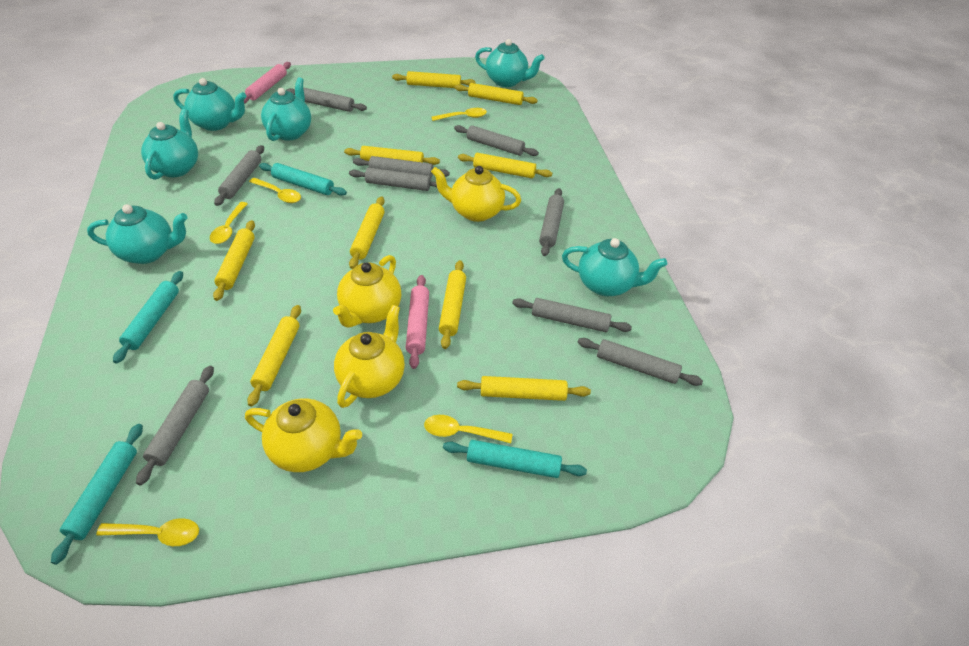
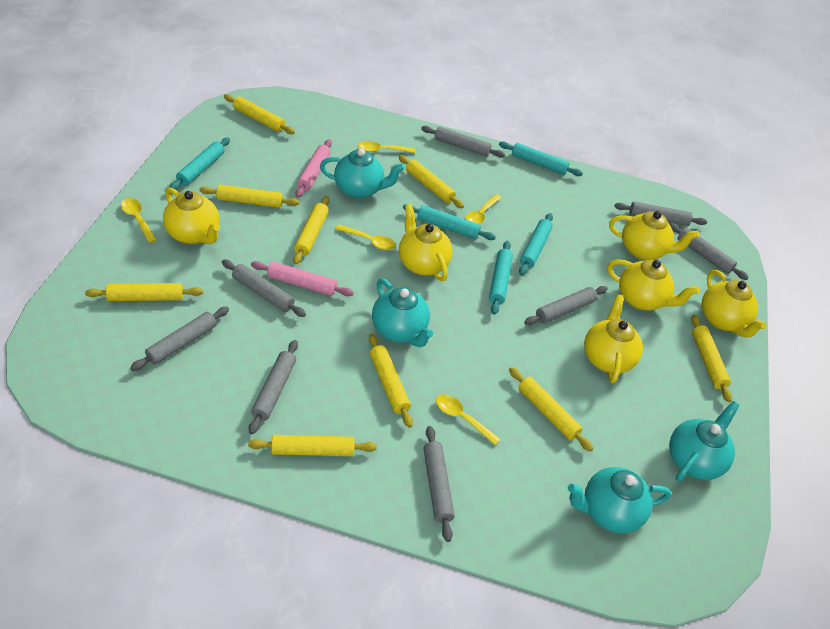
grey rolling pin: [136,366,214,485] [214,145,264,206] [286,87,367,112] [349,167,437,191] [353,156,450,178] [454,125,539,156] [512,298,632,332] [539,188,564,256] [577,338,703,386] = 9 -> [130,307,229,371] [222,259,306,317] [249,340,298,434] [421,126,505,158] [423,426,455,542] [524,286,608,325] [614,202,707,226] [669,222,749,280] = 8
turquoise rolling pin: [51,424,143,565] [113,271,183,363] [259,163,347,196] [443,440,587,478] = 4 -> [170,137,230,190] [403,204,496,240] [489,241,513,315] [499,141,583,176] [519,213,553,275] = 5
turquoise teapot: [87,204,188,264] [141,109,198,180] [173,78,247,131] [261,77,311,141] [475,39,545,87] [562,238,667,296] = 6 -> [320,148,405,199] [372,278,433,347] [568,467,671,533] [669,401,740,482] = 4
yellow teapot: [245,398,362,472] [333,255,401,328] [334,305,405,408] [431,166,521,222] = 4 -> [163,187,220,244] [399,204,453,281] [584,294,643,383] [607,259,699,310] [609,211,699,260] [701,270,767,338] = 6

